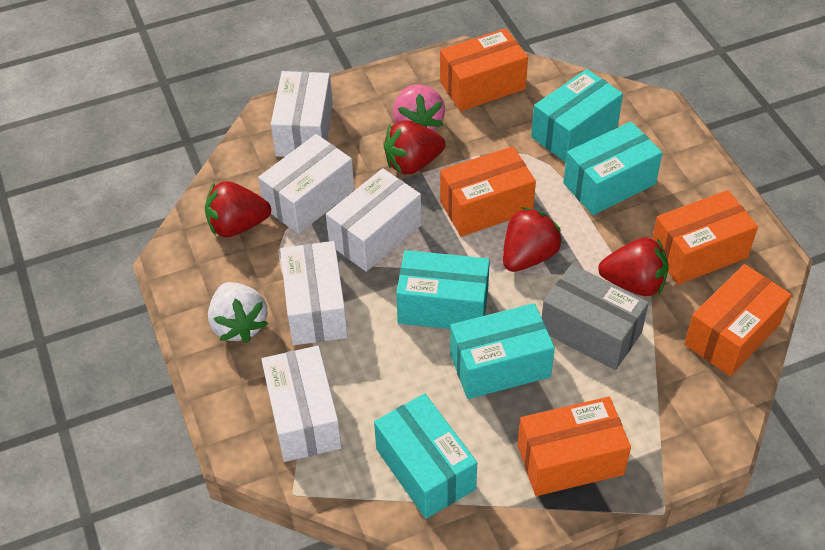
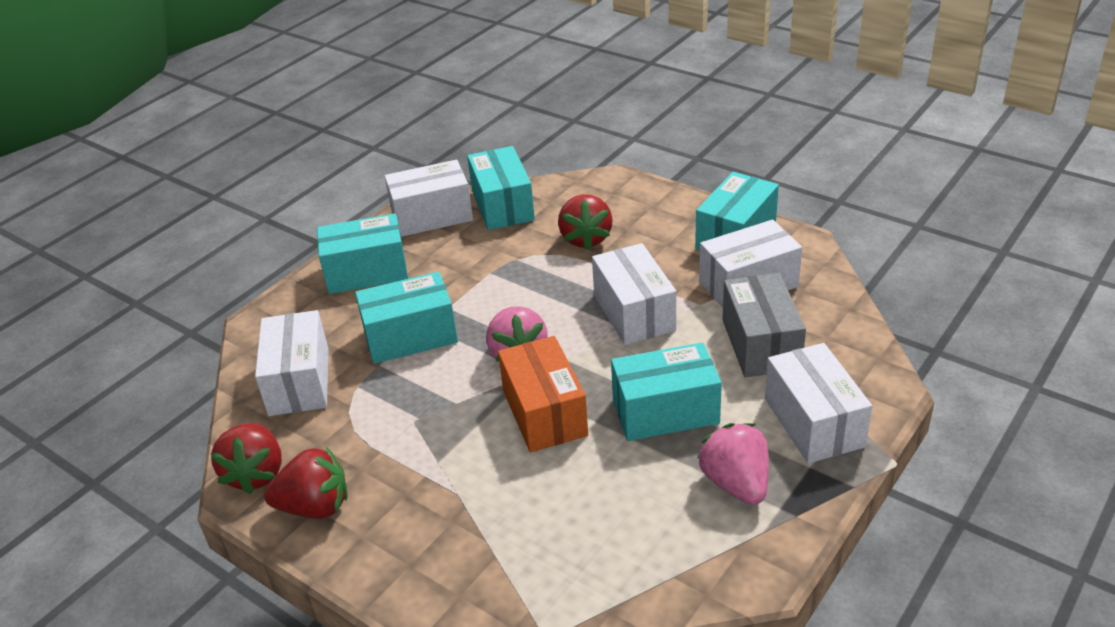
orange box: [440,28,528,111] [440,146,536,237] [517,397,631,496] [652,190,758,285] [684,264,791,376] = 5 -> [498,336,588,453] = 1
pink strawberry: [393,85,445,131] = 1 -> [486,306,548,361] [697,423,769,505] = 2
red strawberry: [205,181,271,237] [383,120,445,174] [503,207,563,272] [598,237,669,296] = 4 -> [211,423,282,494] [264,447,348,519] [558,194,613,250] = 3
white strawberry: [208,282,268,343] = 1 -> none = 0

